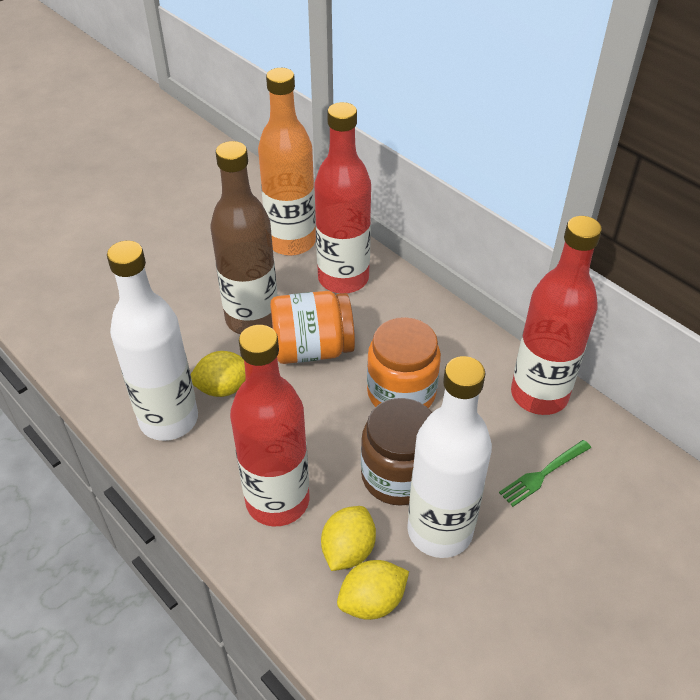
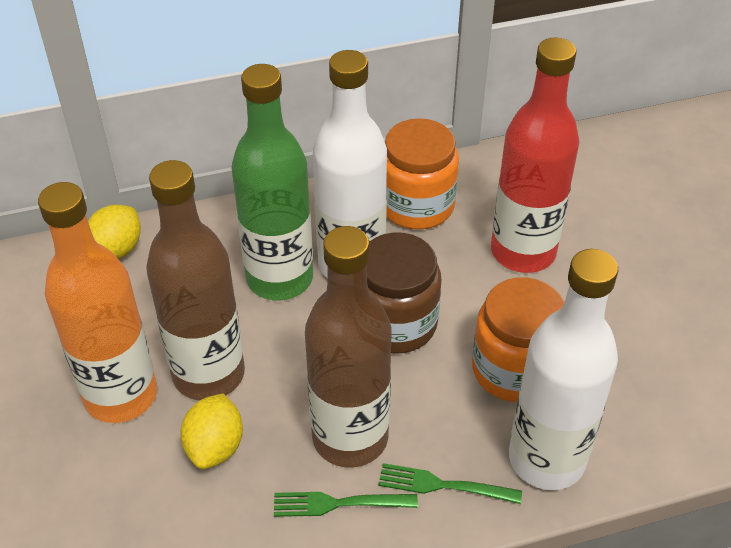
brown bottle: [210,141,278,334] = 1 -> [146,160,245,401] [305,226,392,468] = 2
green bottle: none = 0 -> [231,64,313,300] = 1
green fork: [499,440,591,507] = 1 -> [274,492,418,517] [379,463,522,504] = 2
red bottle: [230,325,309,526] [314,102,371,293] [511,216,602,415] = 3 -> [491,38,579,273] = 1
yellow lemon: [191,351,246,397] [321,506,376,571] [337,560,409,620] = 3 -> [88,205,141,259] [180,393,243,469] = 2

